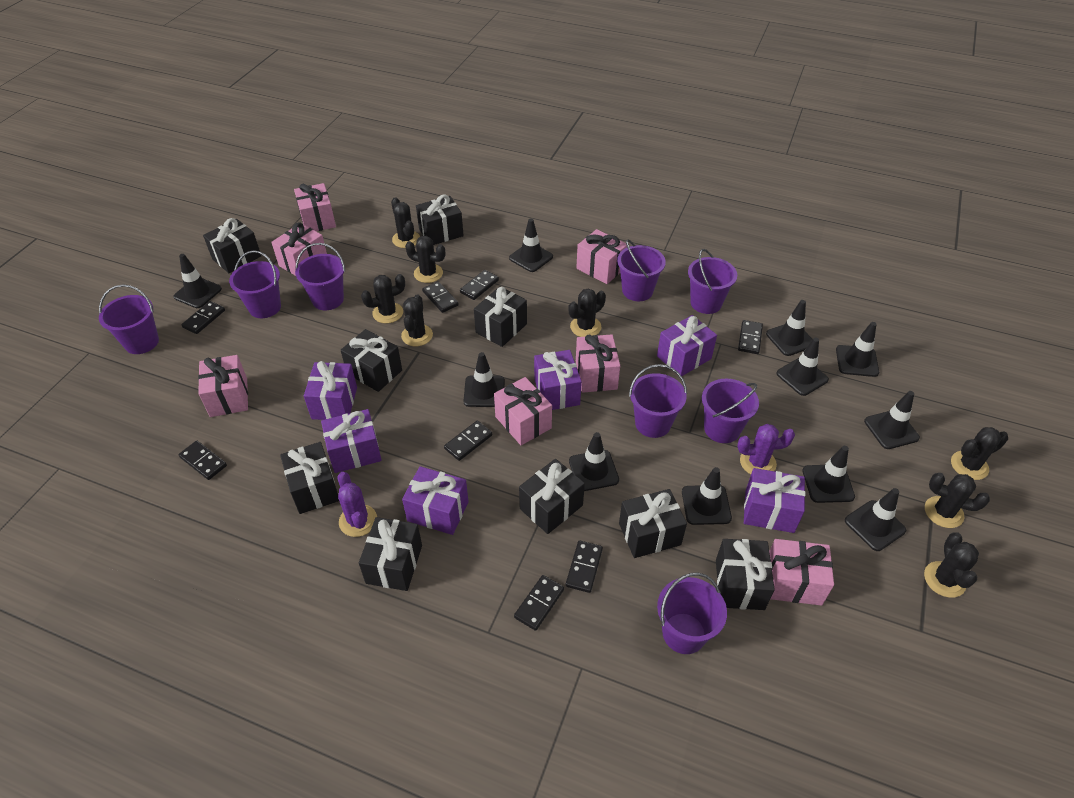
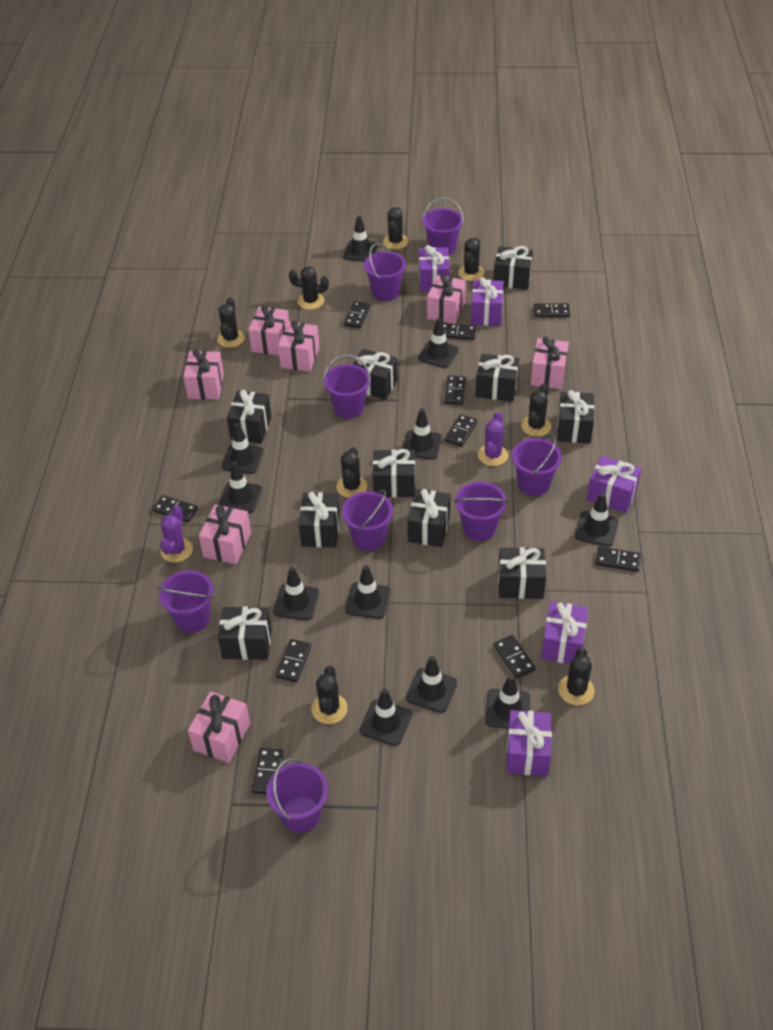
black domino: [178,441,227,480] [181,301,225,334] [422,281,459,313] [444,421,492,461] [460,270,499,300] [514,575,564,631] [566,540,603,593] [738,320,763,354] = 8 -> [153,495,198,522] [252,748,283,794] [276,639,311,682] [344,301,370,328] [443,323,476,340] [444,376,466,405] [445,414,477,447] [494,635,536,679] [533,303,570,318] [595,546,641,572] = 10
black gift: [203,218,261,273] [280,442,339,514] [341,329,402,392] [359,517,422,591] [416,194,464,245] [474,286,527,347] [519,459,585,534] [619,489,687,558] [716,539,775,610] = 9 -> [218,607,272,660] [227,390,271,443] [299,492,340,547] [353,349,398,400] [373,449,415,497] [407,489,451,547] [475,354,519,402] [494,246,533,290] [498,547,546,599] [557,390,595,443] = 10
purple gift: [304,361,357,420] [321,409,382,473] [402,466,469,535] [534,350,582,410] [657,315,717,376] [744,468,805,533] = 6 -> [419,245,450,292] [471,277,504,326] [506,710,552,776] [541,601,589,664] [587,456,641,513] = 5

